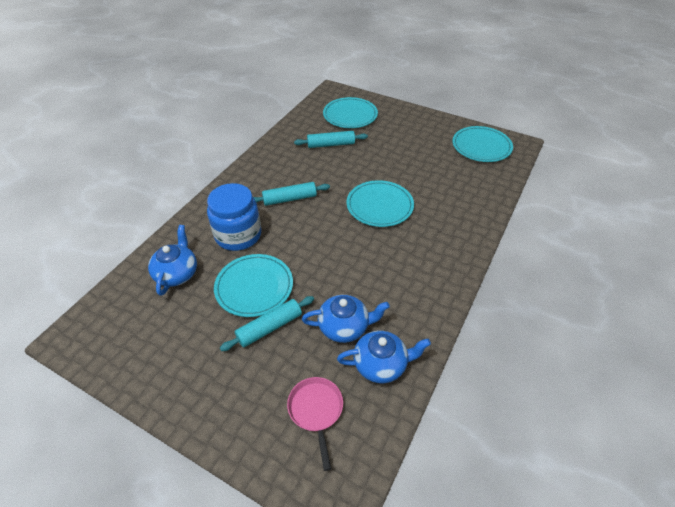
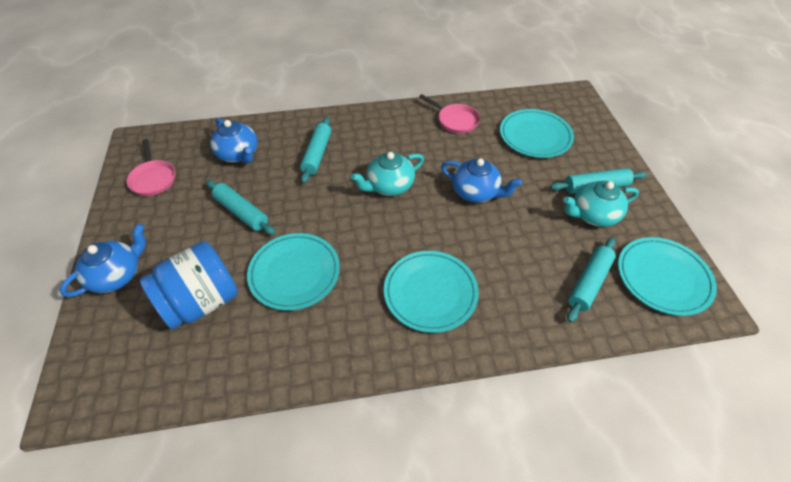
pink pan: [287,377,343,471] = 1 -> [126,139,175,196] [419,94,480,134] = 2
turquoise rolling pin: [220,296,314,351] [253,182,330,206] [294,131,368,148] = 3 -> [206,180,275,235] [300,117,331,183] [550,168,647,194] [567,238,616,323] = 4
turquoise teapot: none = 0 -> [351,152,424,196] [563,181,639,227] = 2

